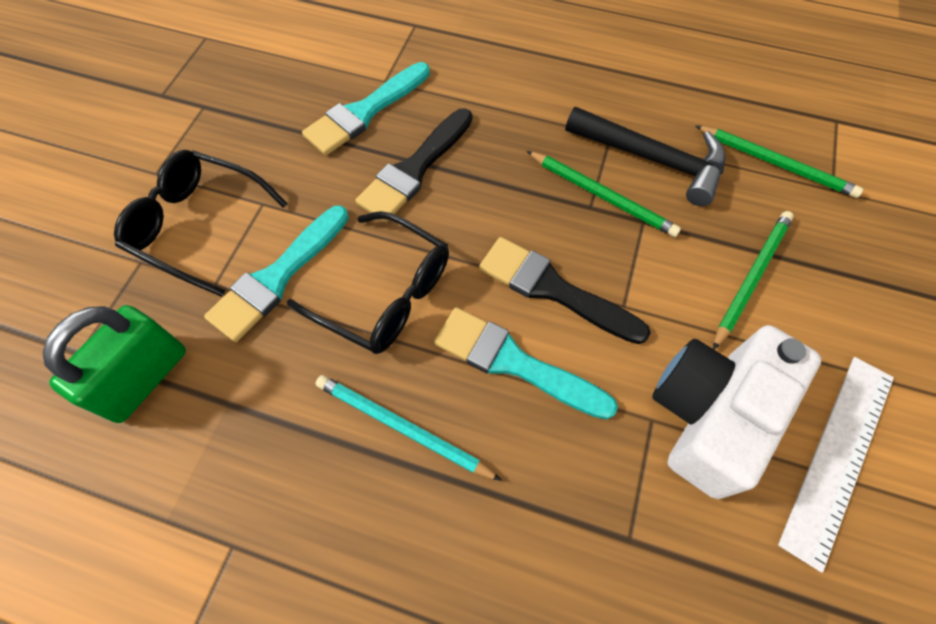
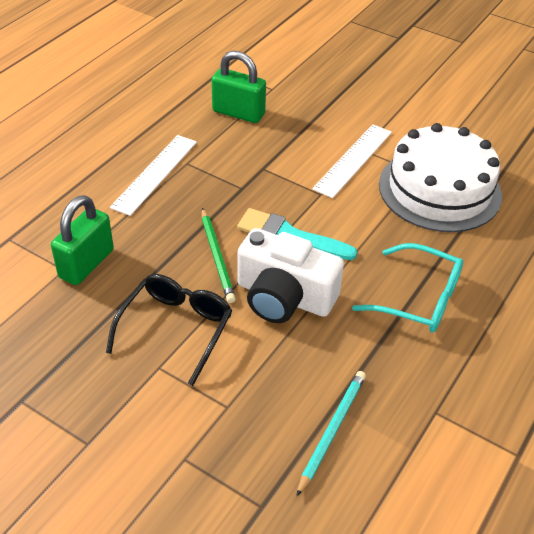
black brush: [356,108,472,222] [479,237,651,344] = 2 -> none = 0
black glasses: [114,150,288,297] [287,211,449,354] = 2 -> [106,274,232,386] = 1
black hammer: [565,107,725,206] = 1 -> none = 0
green padlock: [43,305,186,423] = 1 -> [51,195,114,285] [212,51,266,123] = 2
green pencil: [527,151,681,237] [695,125,863,198] [713,211,794,349] = 3 -> [202,208,236,303] = 1
turquoise brush: [204,206,349,342] [302,62,430,155] [434,307,618,420] = 3 -> [237,208,357,260] = 1
turquoise glasses: none = 0 -> [352,243,463,333] = 1
white cake: none = 0 -> [379,123,502,232] = 1
white ruler: [778,357,894,573] = 1 -> [110,135,197,216] [312,124,392,198] = 2

